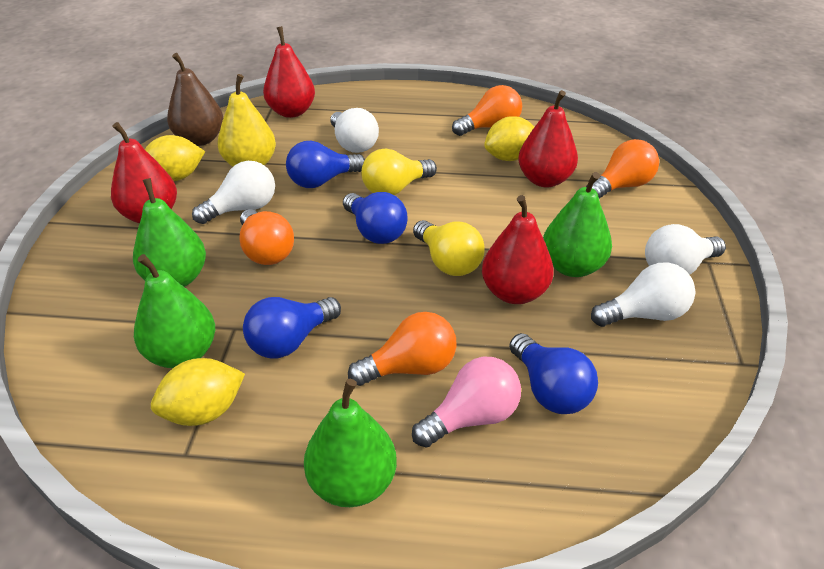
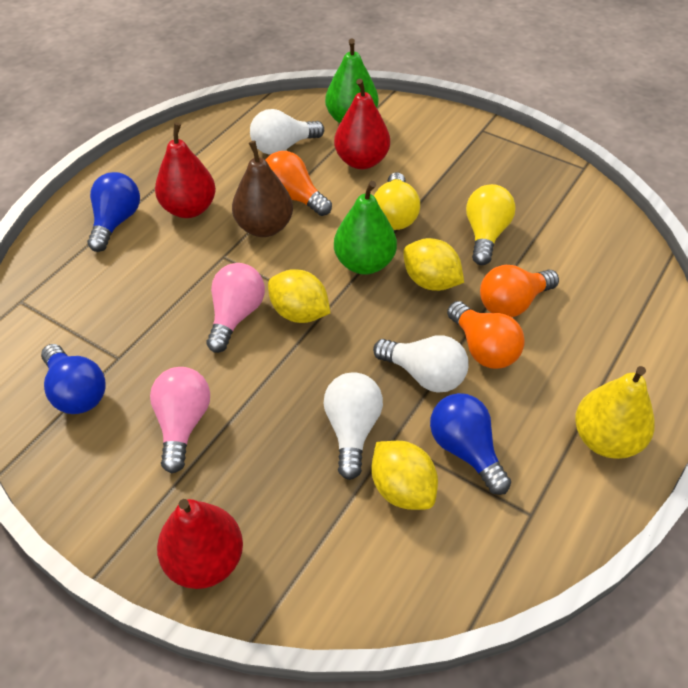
blue light bulb: [243,297,341,358] [286,141,365,188] [343,192,407,244] [509,333,598,414] = 4 -> [41,344,106,414] [87,172,140,252] [430,393,511,495] = 3
green pear: [133,178,206,287] [134,254,215,368] [304,379,397,507] [543,172,612,277] = 4 -> [325,38,378,123] [334,181,397,275] = 2
orange light bulb: [239,209,294,265] [348,312,457,386] [452,85,522,136] [586,139,659,199] = 4 -> [266,151,332,216] [447,301,525,369] [480,265,559,317] = 3
pink light bulb: [412,357,521,447] = 1 -> [150,367,210,473] [206,263,265,353] = 2
red pear: [111,122,177,223] [263,26,315,118] [482,195,554,304] [518,90,578,187] = 4 -> [155,122,216,218] [157,499,243,589] [334,79,390,169] = 3
white light bulb: [192,161,275,224] [330,108,379,153] [591,262,695,327] [645,224,726,275] = 4 -> [250,109,324,155] [324,372,383,480] [373,335,469,393] = 3

